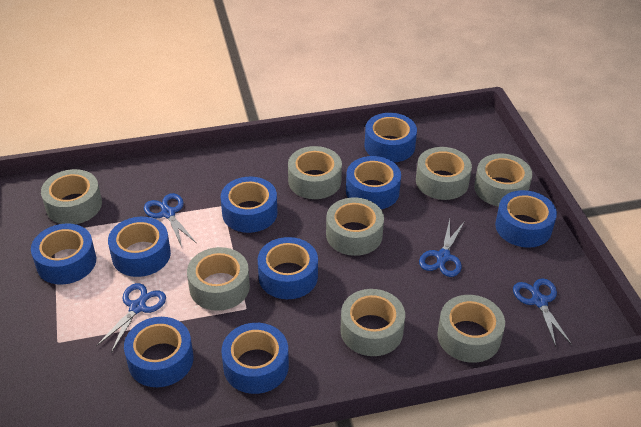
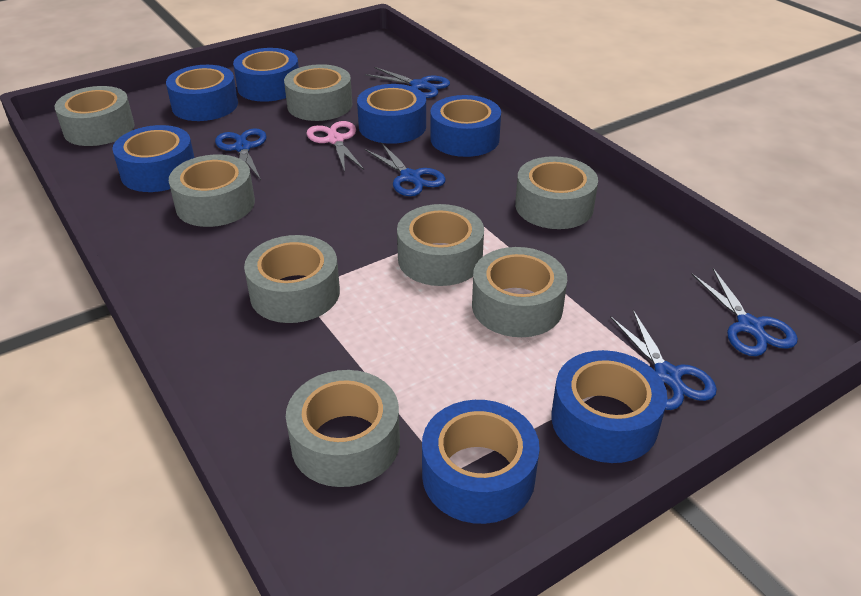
blue scissors: [96,283,166,353] [144,193,196,247] [419,219,465,277] [513,278,572,347] = 4 -> [215,128,267,180] [365,67,450,98] [365,142,446,196] [610,310,717,410] [691,268,798,356] = 5
blue tape: [31,223,96,285] [108,217,171,277] [124,317,193,387] [221,177,277,233] [221,323,289,394] [258,237,318,299] [346,156,401,209] [365,113,417,162] [495,190,557,248] = 9 -> [112,125,194,192] [166,65,238,121] [233,48,299,102] [357,84,426,144] [422,400,540,524] [430,95,501,157] [551,350,667,463] = 7
pink scissors: none = 0 -> [306,121,364,172] = 1

